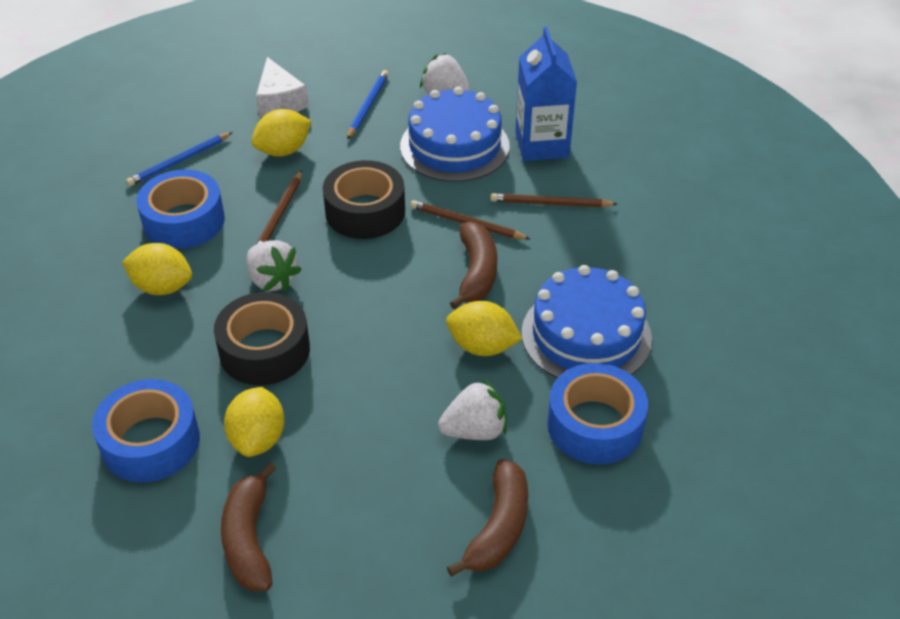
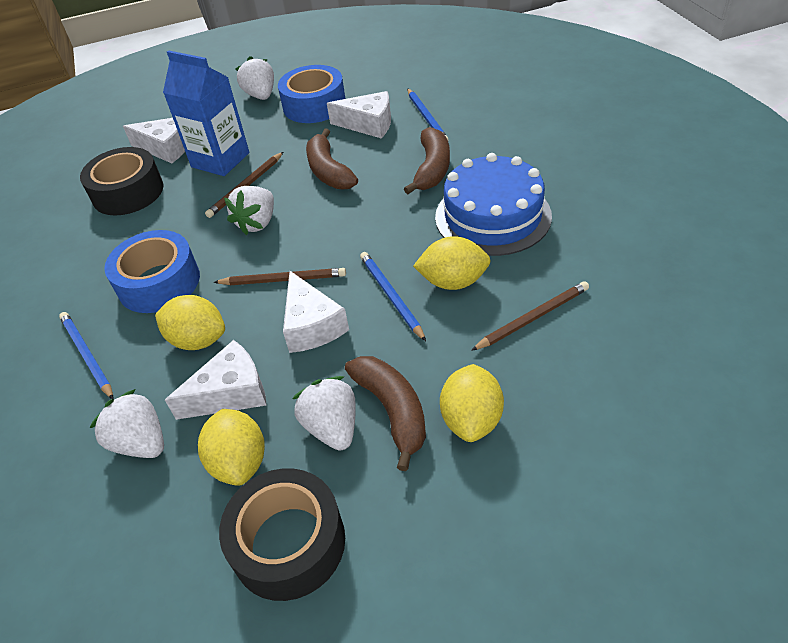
blue cake: [400,87,510,182] [522,265,652,378] = 2 -> [435,153,552,256] = 1
blue pencil: [126,132,233,186] [347,70,389,139] = 2 -> [59,312,113,399] [360,252,426,341] [407,88,449,140] = 3
blue tape: [92,379,200,483] [136,170,225,249] [547,363,648,465] = 3 -> [104,230,200,313] [278,65,345,123] = 2
white cheese: [256,57,309,117] = 1 -> [123,118,185,163] [165,340,266,420] [283,271,349,353] [327,91,391,138] = 4
white strawberry: [247,240,302,291] [420,53,470,94] [438,379,507,440] = 3 -> [90,389,164,458] [224,186,274,235] [235,56,274,100] [292,376,356,451] = 4

